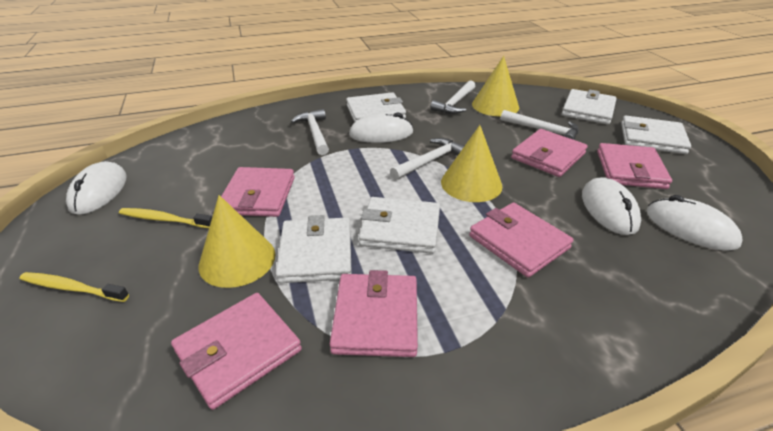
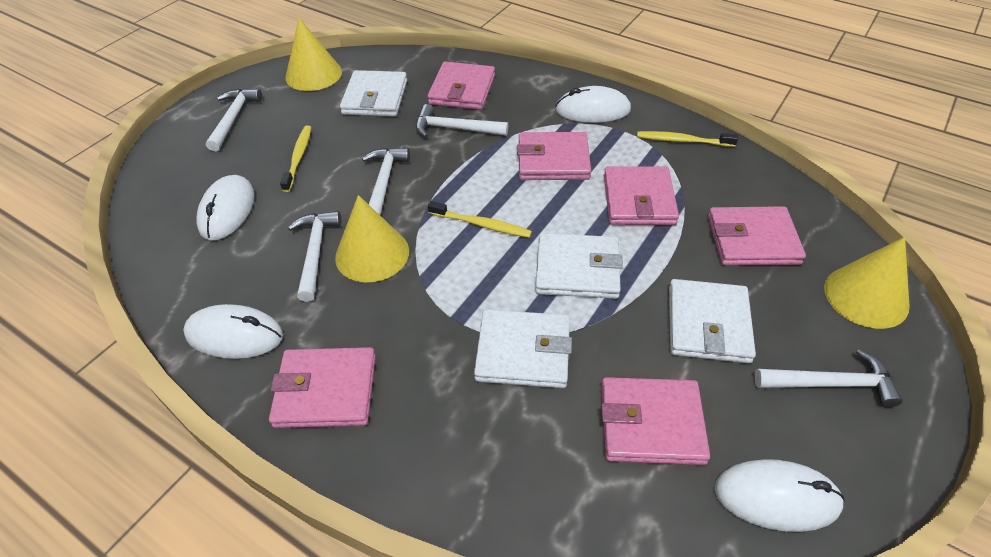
white hammer: [291,109,329,155] [390,138,464,180] [430,80,475,114] [501,110,579,140] = 4 -> [206,89,262,151] [288,211,341,302] [362,148,410,215] [416,104,508,137] [755,349,902,408] = 5
white wallet: [276,215,352,283] [346,92,406,122] [359,197,440,254] [562,89,617,125] [621,116,691,154] = 5 -> [340,70,407,116] [474,309,572,388] [535,233,623,299] [669,279,756,364] = 4
yellow toothbrush: [19,272,129,302] [119,208,212,228] = 2 -> [280,125,311,192] [428,201,532,238] [637,131,738,147] = 3

